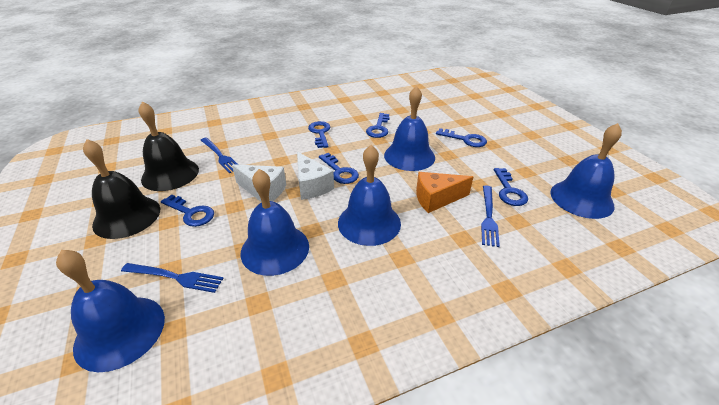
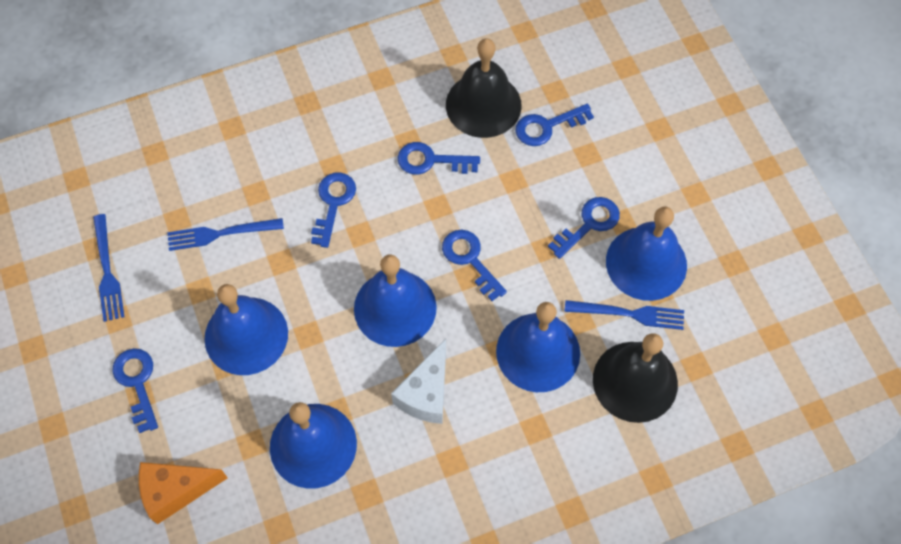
white cheese: [232,164,286,202] [297,152,334,200] = 2 -> [391,339,446,424] = 1

